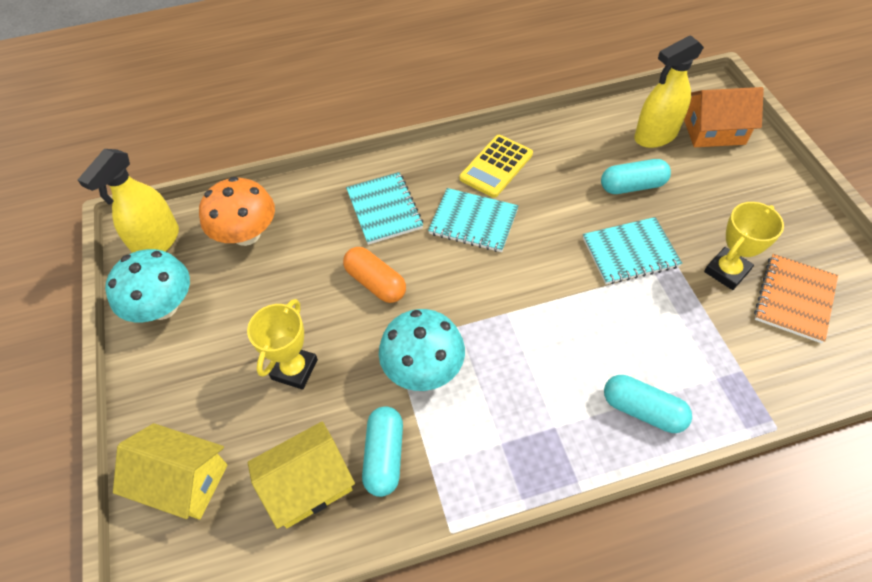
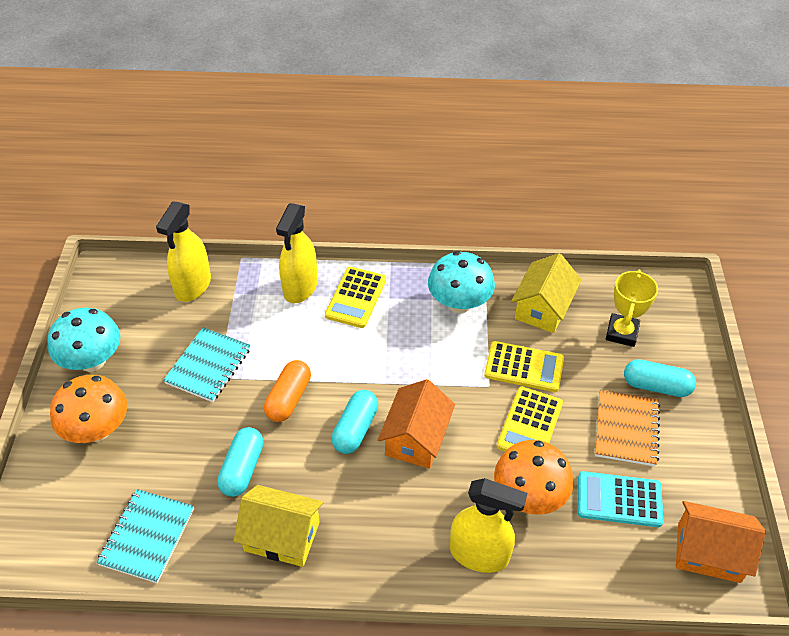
orange house: [684,87,764,147] = 1 -> [378,379,455,469] [676,501,766,583] = 2
orange mushroom: [199,177,275,246] = 1 -> [50,375,127,443] [494,440,574,515] = 2
turquoise calculator: none = 0 -> [578,471,663,527] = 1
turquoise notebook: [346,172,423,245] [428,188,519,252] [583,217,682,284] = 3 -> [96,489,194,583] [163,327,251,402] = 2
yellow calculator: [460,135,533,198] = 1 -> [325,267,386,328] [484,341,564,392] [497,387,563,451] = 3
yellow spray bottle: [78,149,179,253] [634,35,704,148] = 2 -> [156,201,211,302] [276,203,317,303] [450,478,528,573] = 3
yellow trophy: [247,299,318,390] [704,202,784,290] = 2 -> [606,270,658,347] = 1

